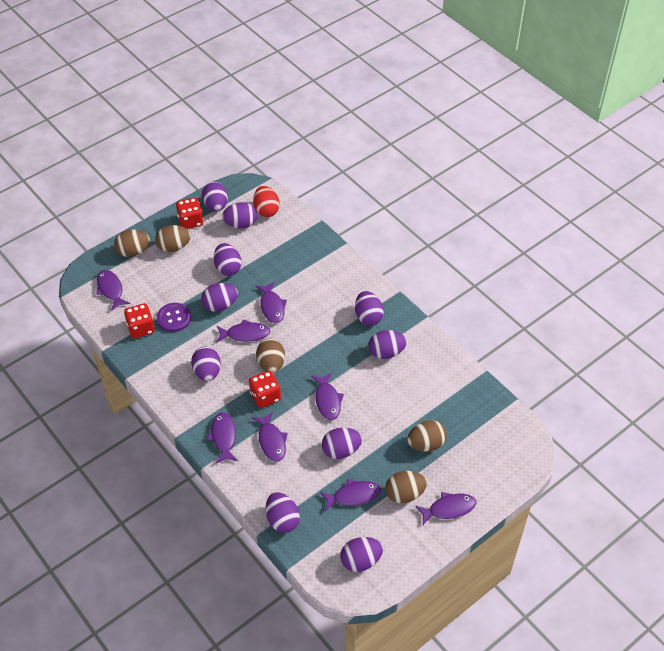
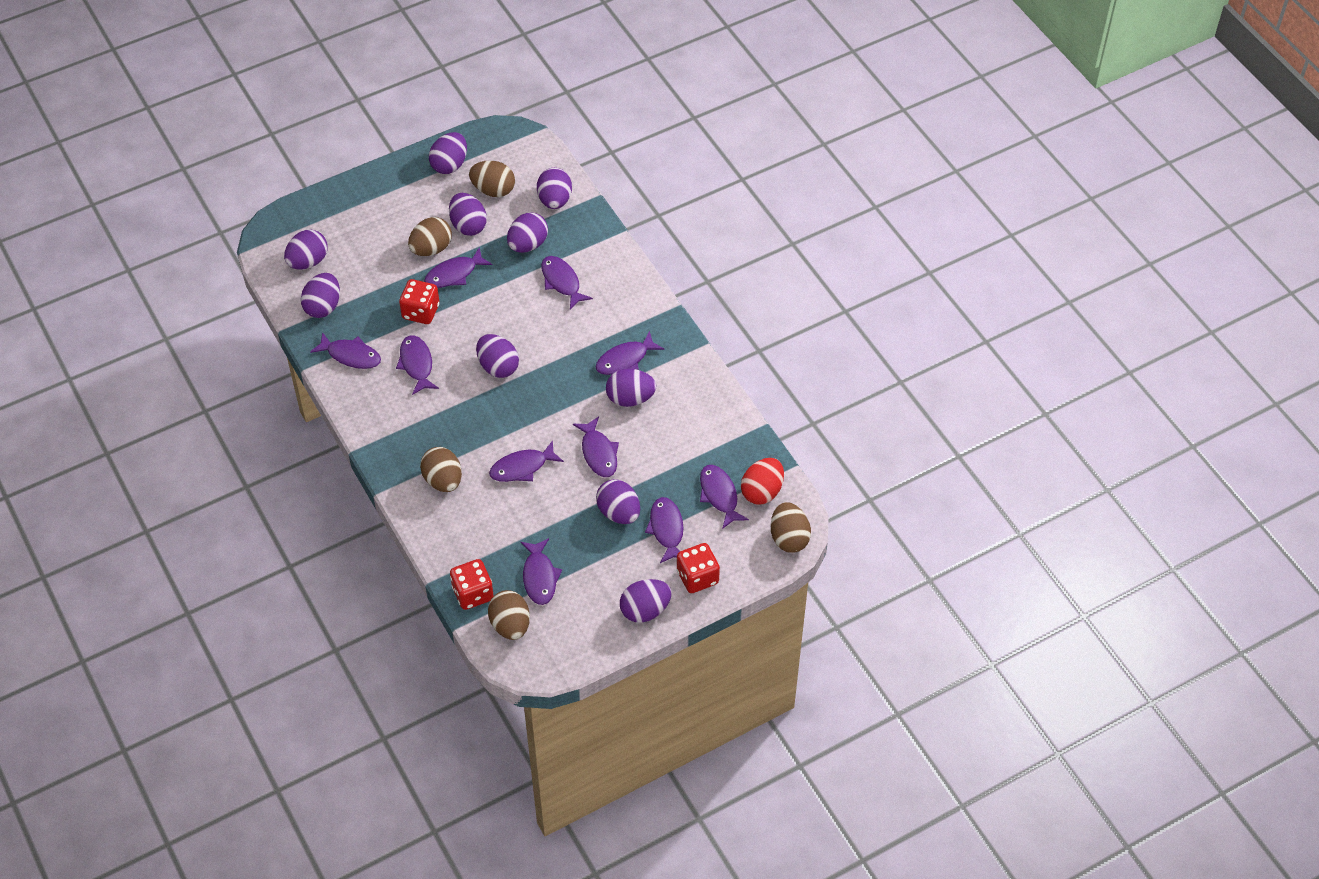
purple button: [157,303,191,332] = 1 -> none = 0
purple fish: [96,270,130,311] [206,412,238,463] [217,319,270,342] [252,412,288,462] [256,282,287,323] [311,373,344,420] [320,479,381,511] [415,492,476,525] = 8 -> [310,332,381,369] [396,335,439,395] [424,247,492,288] [489,440,564,482] [521,538,562,605] [541,256,593,309] [573,416,619,477] [596,331,664,375] [645,497,684,563] [700,465,749,529] = 10

